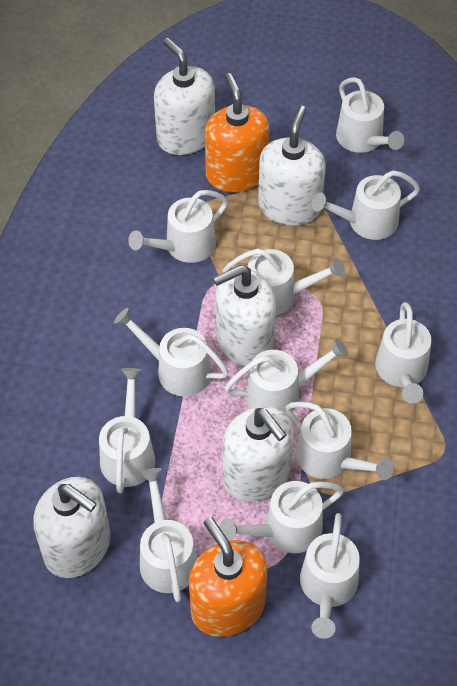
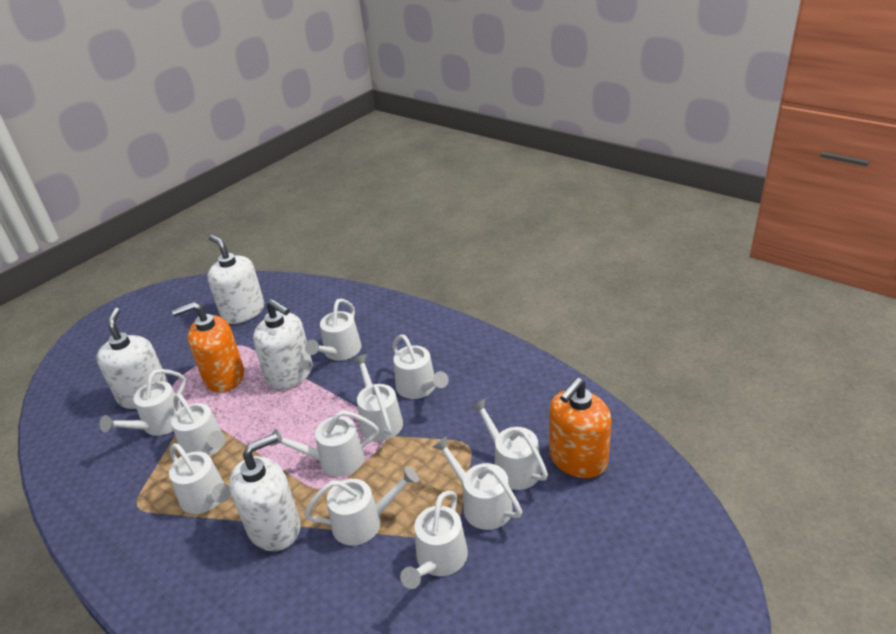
white soap dispenser: [33,477,110,578] [154,38,215,155] [213,265,276,366] [222,406,294,502] [258,106,326,226] = 5 -> [96,308,168,409] [207,235,264,324] [229,433,301,551] [253,299,313,390] = 4
white watering can: [99,368,155,493] [114,308,229,396] [128,190,228,263] [140,468,197,602] [219,481,344,553] [223,249,345,315] [225,338,349,414] [285,402,394,480] [300,513,360,639] [312,170,420,240] [336,77,404,153] [375,302,431,404] = 12 -> [99,369,186,436] [169,443,231,514] [171,394,226,456] [270,410,379,476] [304,466,419,546] [305,299,362,361] [352,354,403,441] [392,335,449,399] [400,491,468,589] [432,436,522,530] [471,398,548,490] = 11

